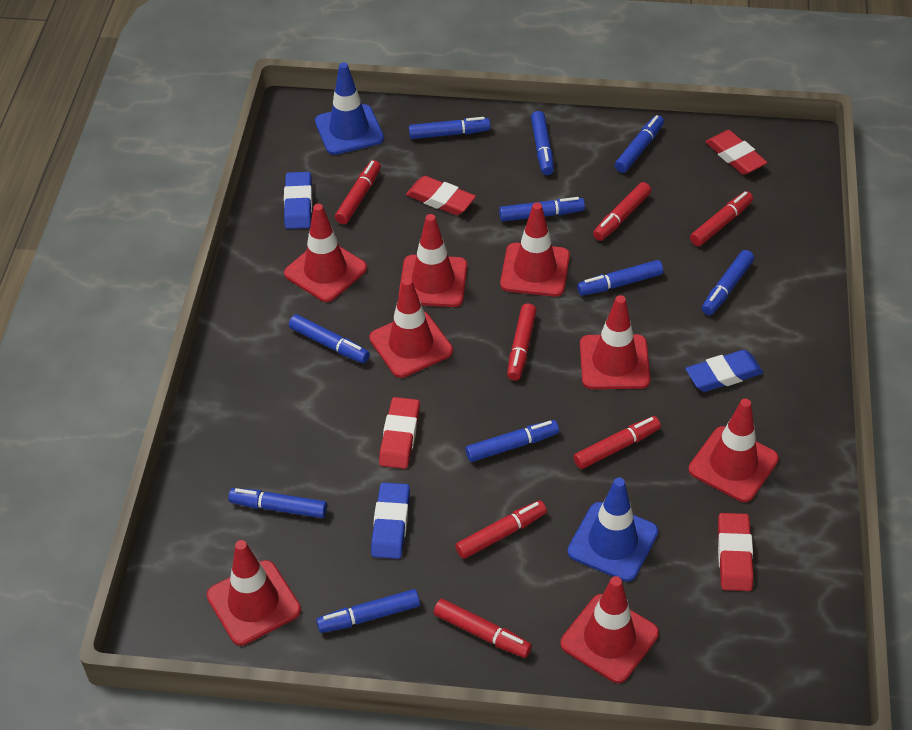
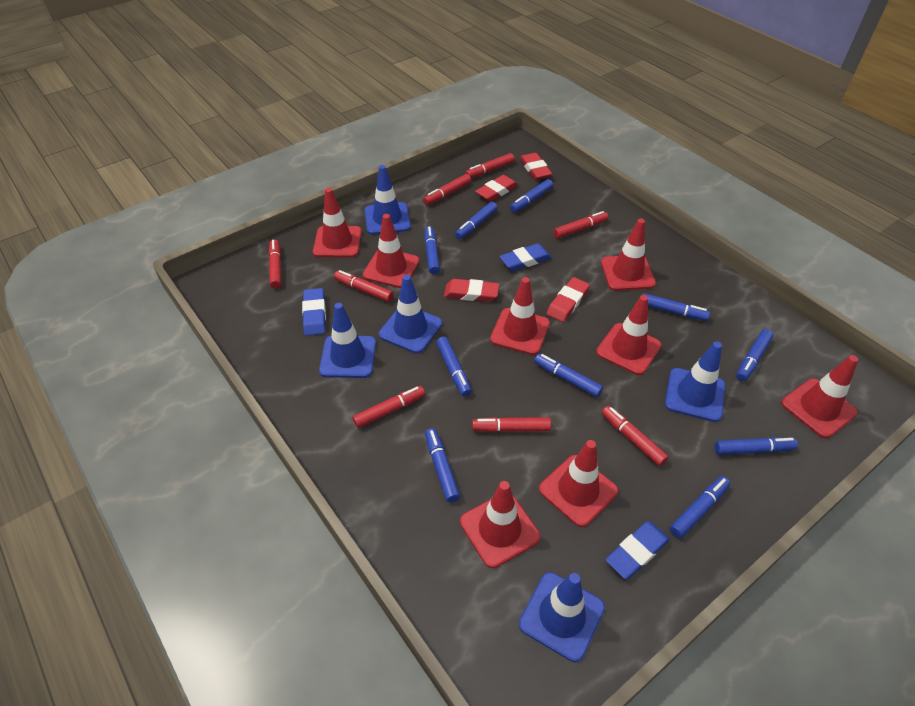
blue traffic cone: [315,62,384,155] [567,478,658,582] = 2 -> [319,303,376,378] [365,165,411,235] [379,275,442,354] [519,572,605,662] [665,341,725,422] = 5
red marker: [335,160,381,224] [433,599,532,658] [455,500,547,559] [507,304,537,380] [573,416,661,469] [593,182,651,241] [690,191,753,246] = 7 -> [269,239,282,289] [334,270,394,302] [353,386,425,428] [423,174,471,205] [465,153,515,178] [472,417,551,432] [553,211,608,239] [601,405,669,466] = 8

